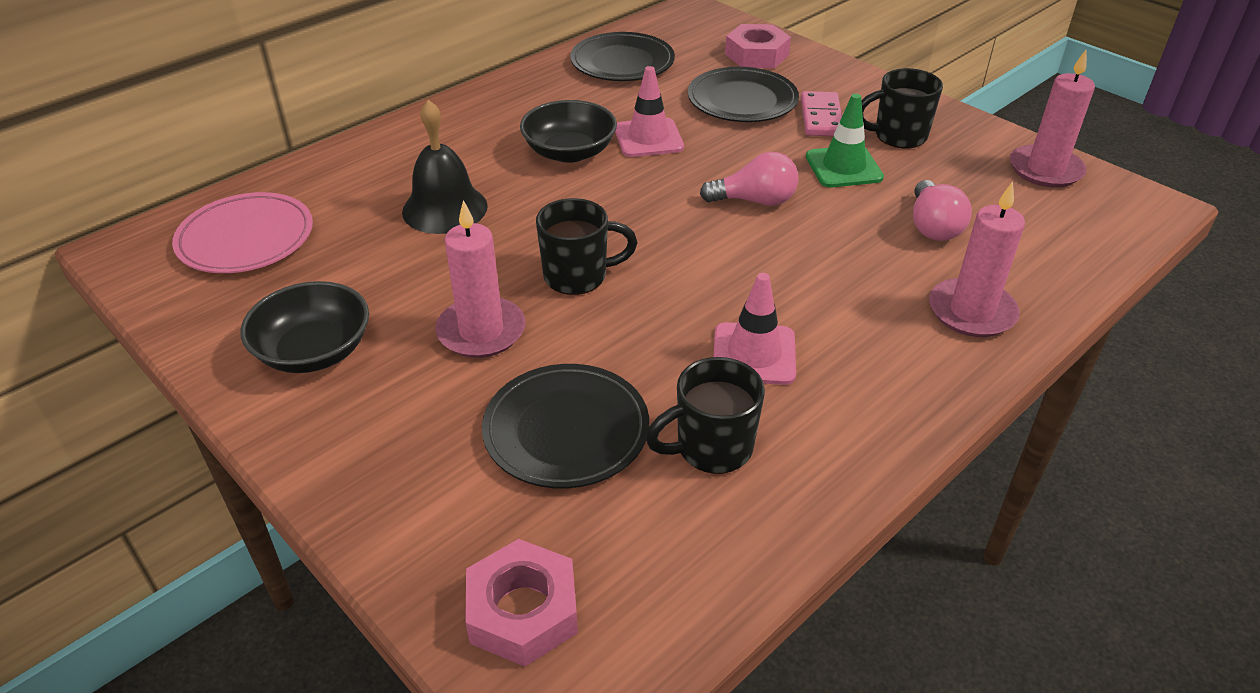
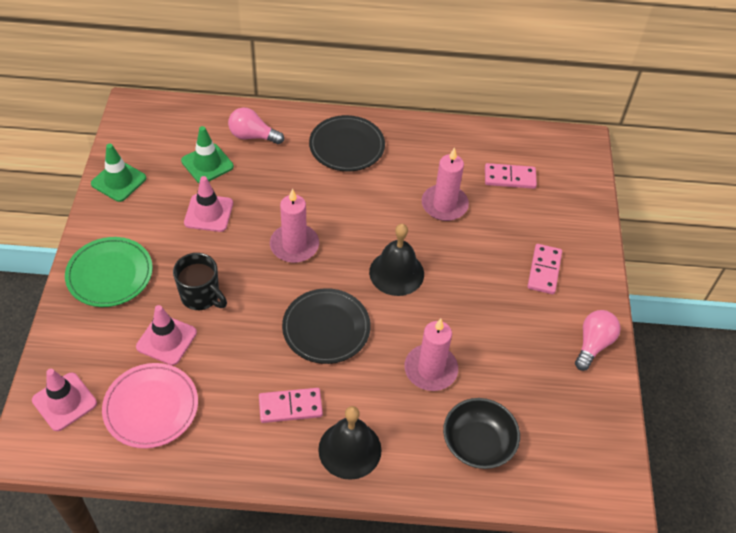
black bell: [402,100,488,234] = 1 -> [318,406,382,480] [369,224,424,296] = 2
black bowl: [241,281,369,373] [520,100,617,163] = 2 -> [443,398,520,469] = 1
black mug: [536,198,637,295] [646,357,765,474] [862,68,943,148] = 3 -> [173,253,227,310] = 1
black plate: [482,364,649,488] [570,32,675,81] [688,67,799,122] = 3 -> [282,288,371,364] [309,115,385,171] = 2
green plate: none = 0 -> [65,237,153,307] = 1
green traffic cone: [806,94,884,187] = 1 -> [91,143,146,202] [181,126,234,183] = 2
pink domino: [801,91,842,136] = 1 -> [259,388,323,423] [485,163,537,189] [527,244,562,294] = 3
pink nut: [465,539,578,667] [725,24,791,68] = 2 -> none = 0
pink traffic cone: [615,66,684,157] [714,273,796,385] = 2 -> [32,369,97,431] [136,305,197,365] [184,176,233,232] = 3

